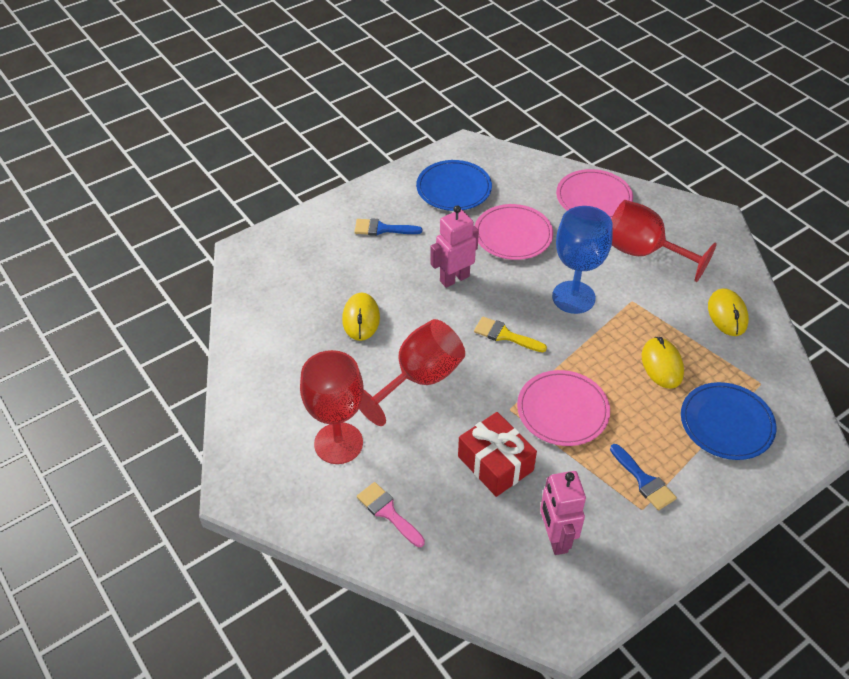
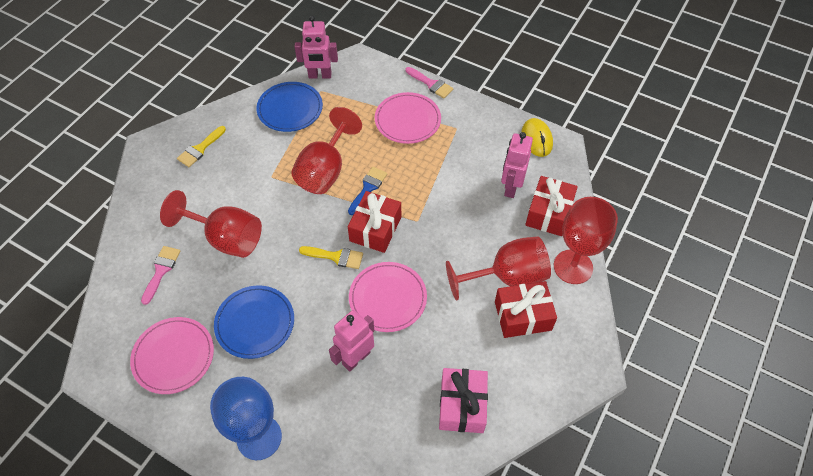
blue brush: [354,218,422,236] [610,444,677,511] = 2 -> [348,167,387,215] = 1
pink brush: [357,482,425,547] = 1 -> [141,246,181,305] [406,67,454,98] = 2
pink gift: none = 0 -> [439,368,488,433] = 1
pink robot: [430,205,479,288] [540,471,586,555] = 2 -> [294,16,338,79] [329,310,374,372] [501,132,533,198] = 3
red gift: [458,412,537,497] = 1 -> [348,191,401,253] [495,281,557,338] [525,176,578,236] = 3
red goblet: [300,350,364,464] [359,319,465,426] [611,200,717,282] = 3 -> [160,190,262,258] [291,107,362,194] [446,236,551,301] [554,197,618,284] = 4
yellow brush: [474,316,547,352] = 1 -> [177,126,226,167] [299,246,363,269] = 2
yellow mouse: [342,292,380,341] [642,337,684,389] [708,288,749,336] = 3 -> [521,118,553,157] = 1

